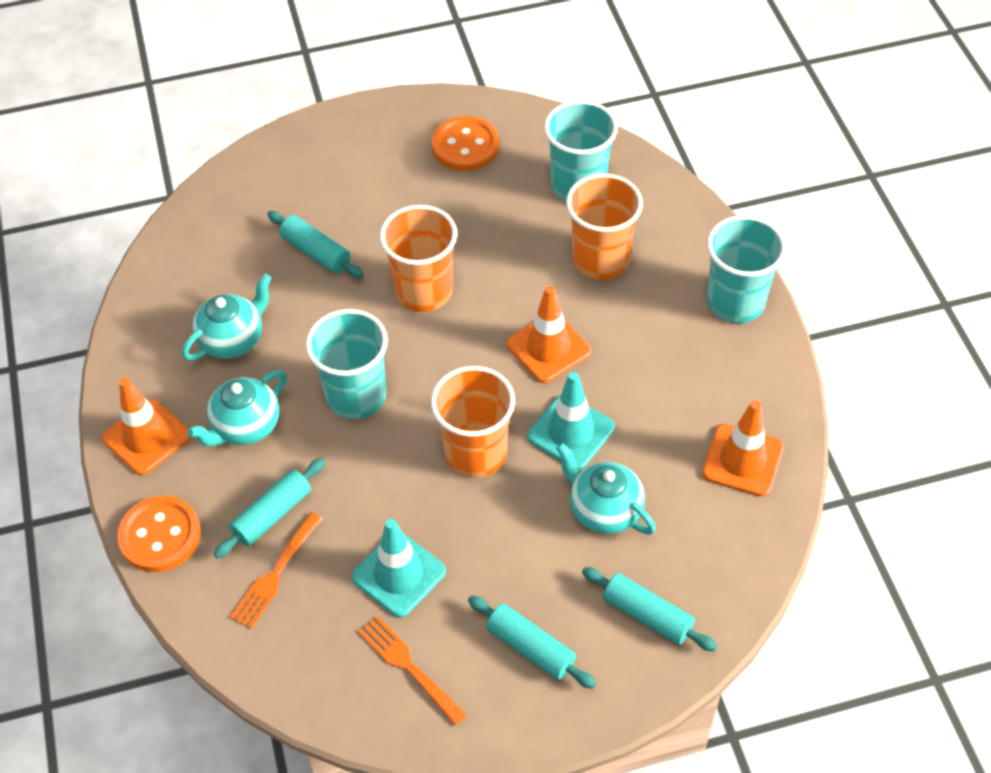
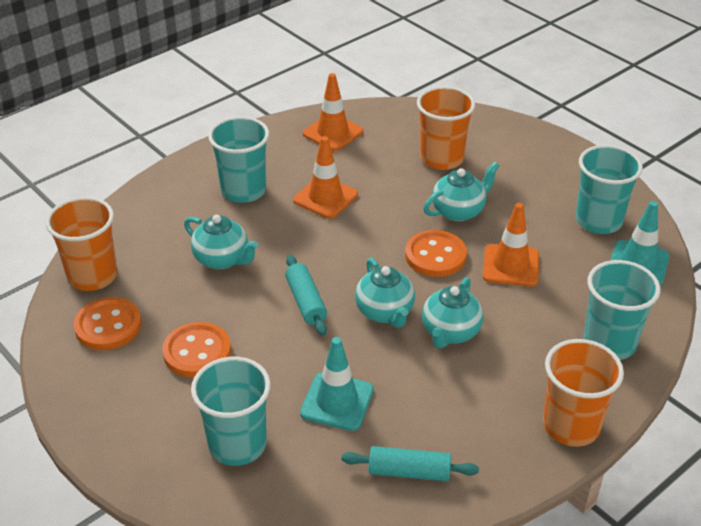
orange button: [117,496,201,572] [432,116,499,171] = 2 -> [74,297,142,350] [162,322,231,378] [405,230,467,277] = 3
orange fork: [230,512,323,629] [358,615,467,725] = 2 -> none = 0
turquoise cup: [306,309,388,419] [544,100,618,202] [707,215,786,323] = 3 -> [191,357,271,466] [208,116,269,203] [576,145,643,234] [583,260,661,360] = 4
turquoise rolling pin: [213,458,325,559] [268,211,364,278] [468,595,596,689] [582,567,717,651] = 4 -> [285,255,327,335] [342,446,479,481] = 2
turquoise teapot: [182,274,271,360] [187,370,287,446] [556,443,656,535] = 3 -> [184,215,259,269] [355,258,415,328] [422,277,483,348] [423,162,499,222] = 4

